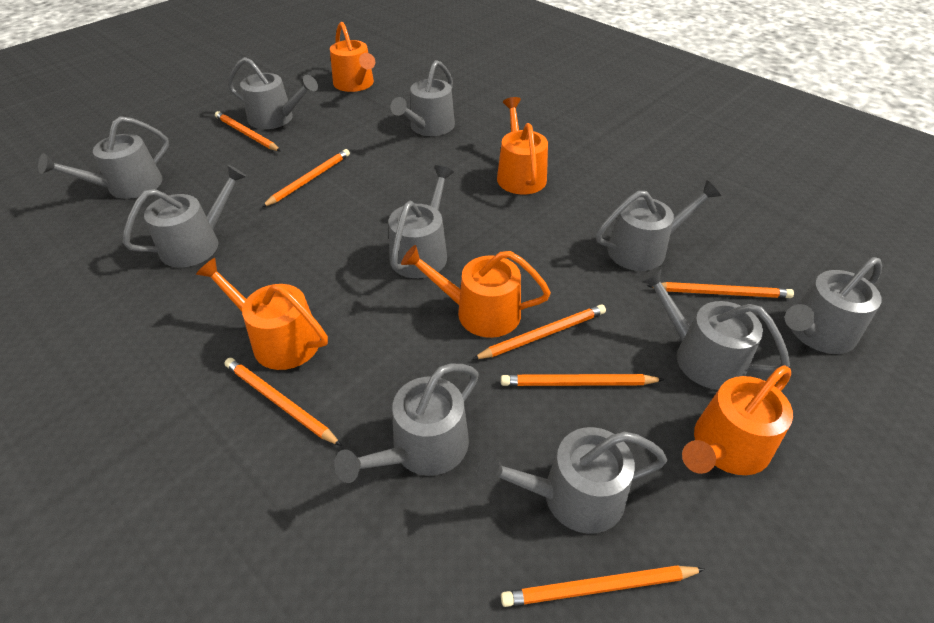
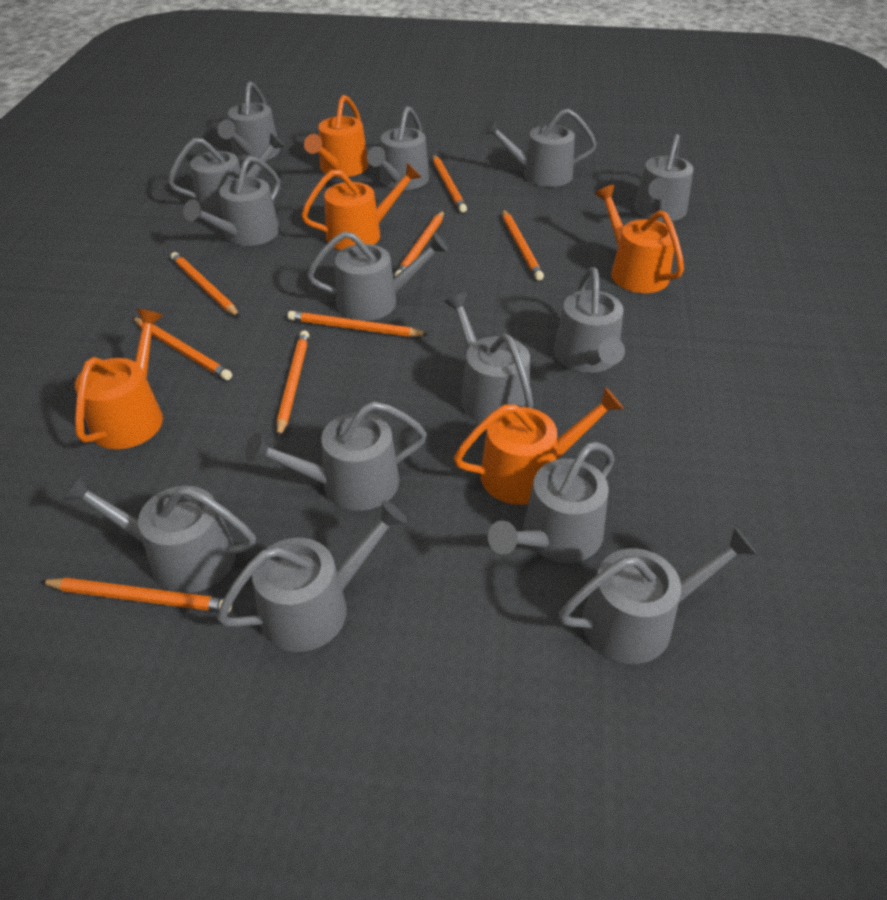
grey watering can: [38,116,169,199] [123,165,247,267] [228,57,318,129] [334,364,479,483] [388,165,454,278] [391,60,455,136] [477,427,667,534] [596,180,721,271] [639,267,790,390] [785,257,882,354] = 10 -> [62,473,256,593] [168,132,285,216] [183,156,280,246] [217,81,280,161] [217,500,407,652] [245,401,427,511] [307,231,448,321] [367,106,429,190] [444,292,534,422] [483,109,597,187] [488,442,615,563] [554,267,625,373] [559,527,757,664] [634,134,694,222] = 14
orange pencil: [215,111,281,151] [224,358,342,446] [262,149,350,207] [473,305,606,359] [501,374,664,386] [501,565,705,607] [647,282,794,298] = 7 -> [40,578,232,612] [132,317,232,380] [171,252,240,317] [277,330,309,438] [288,311,429,337] [395,211,444,276] [433,154,467,213] [502,210,544,281] = 8

